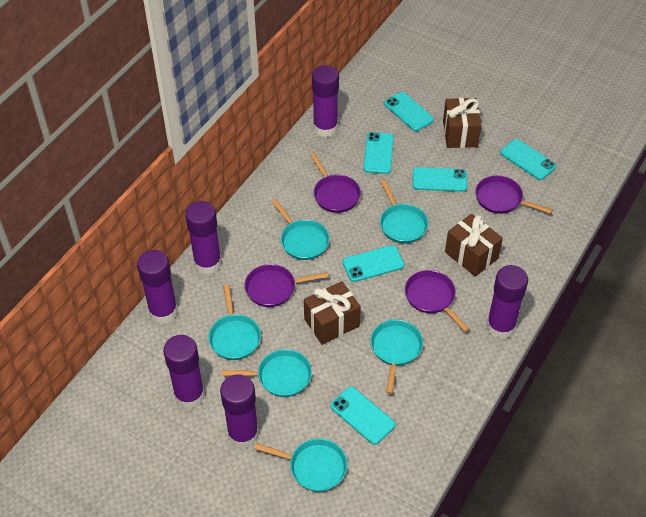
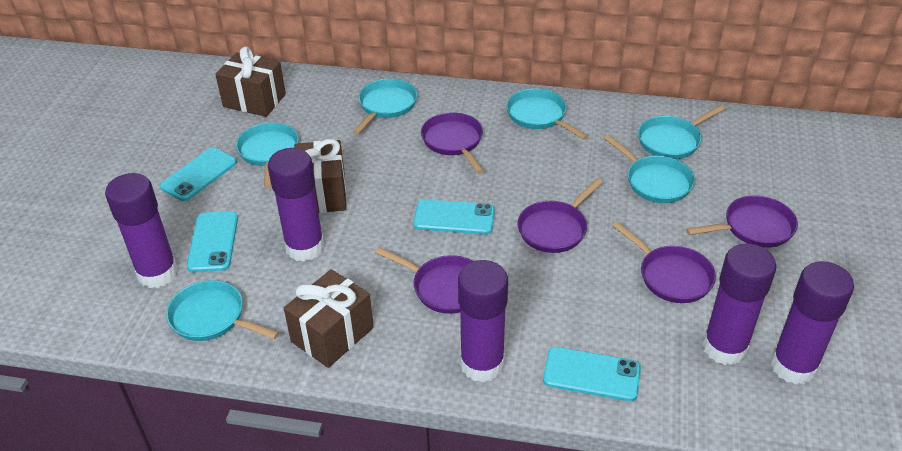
purple glue stick: [137,250,178,324] [163,335,205,409] [185,201,222,275] [220,374,259,448] [312,65,339,137] [486,265,528,339] = 6 -> [105,173,178,288] [268,148,325,262] [458,260,508,382] [703,243,776,365] [771,261,854,385] = 5
purple pan: [244,264,329,307] [310,153,361,213] [405,270,470,332] [475,176,553,214] = 4 -> [375,247,473,314] [421,112,484,174] [517,178,603,253] [612,222,716,303] [686,196,798,248] = 5
turquoise phone: [330,387,395,445] [343,245,404,282] [363,132,394,174] [384,92,434,131] [413,167,467,192] [500,139,556,180] = 6 -> [160,147,237,201] [187,211,238,272] [413,199,495,234] [543,347,641,401] = 4

